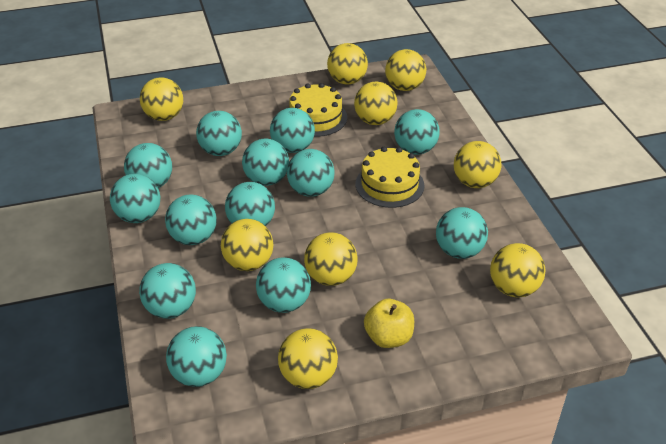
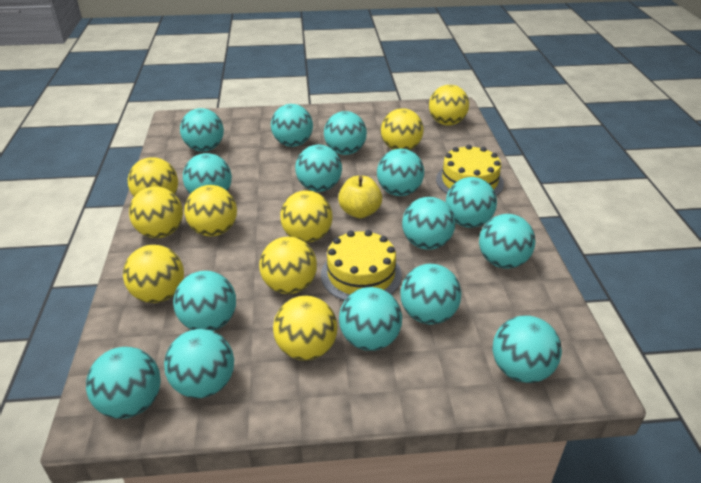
turquoise ball: [110,174,160,223] [124,143,172,188] [139,263,196,319] [165,194,217,245] [166,326,227,387] [196,111,242,156] [225,182,275,226] [242,139,289,186] [256,257,311,313] [270,108,315,153] [287,149,335,197] [394,109,440,155] [436,207,488,259] = 13 -> [86,347,161,419] [164,329,234,398] [173,271,236,331] [180,108,224,151] [183,153,232,194] [271,104,313,147] [295,145,342,192] [324,111,367,155] [339,287,402,351] [377,149,424,196] [400,264,461,324] [402,197,455,250] [446,177,497,228] [479,214,535,269] [493,315,562,383] = 15

